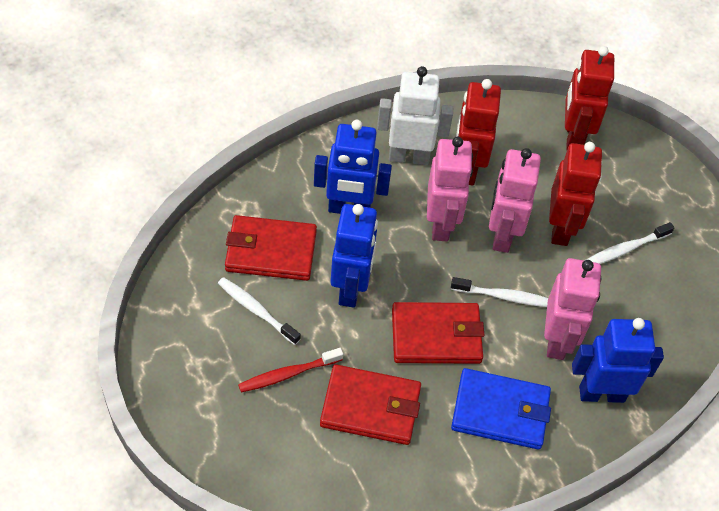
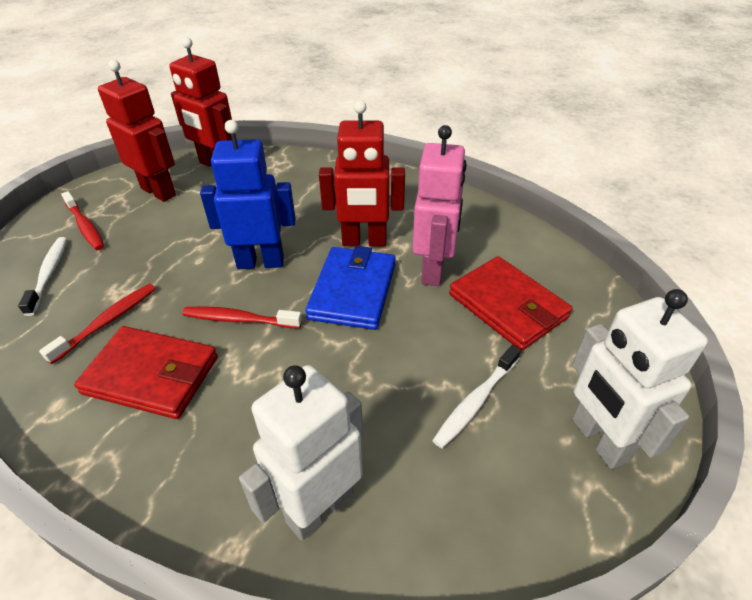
blue robot: [314,120,392,214] [330,204,378,308] [572,318,664,403] = 3 -> [200,120,296,269] = 1
pink robot: [427,136,473,241] [489,148,541,253] [544,258,601,360] = 3 -> [413,125,467,286] = 1
red toothbrush: [238,348,343,393] = 1 -> [39,284,156,364] [61,191,104,250] [182,306,302,328] = 3
red wallet: [225,215,317,281] [320,364,421,445] [392,302,485,364] = 3 -> [74,326,218,419] [449,256,572,351] = 2
white robot: [377,66,453,165] = 1 -> [239,365,363,541] [572,289,708,469] = 2
white toothbrush: [218,277,301,345] [451,277,548,307] [586,222,675,264] = 3 -> [18,237,67,316] [432,345,521,448] = 2

